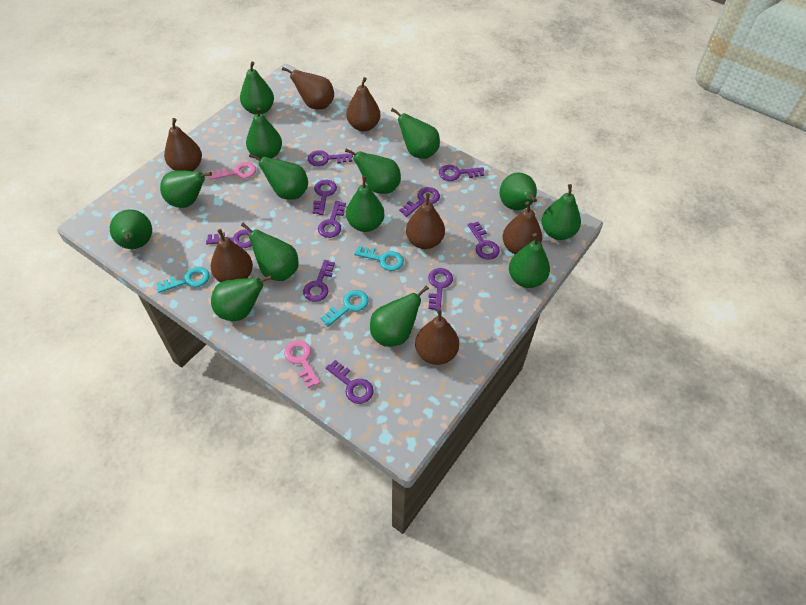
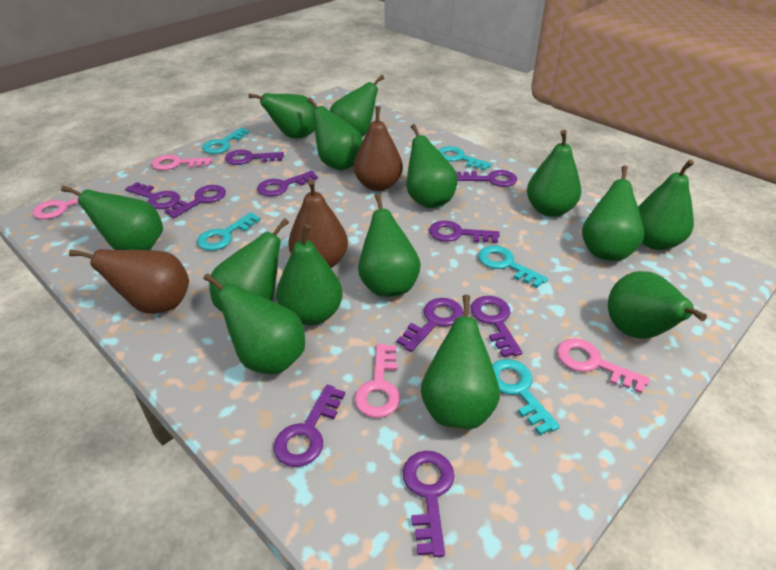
brown pear: [164,118,202,171] [211,229,253,282] [282,67,334,110] [346,77,380,131] [406,193,445,249] [415,308,459,365] [503,201,542,254] = 7 -> [69,249,189,314] [288,179,348,268] [354,106,403,191] = 3
pink key: [210,162,256,180] [284,340,320,388] = 2 -> [33,191,101,219] [151,155,212,170] [354,344,400,418] [557,338,650,394] = 4
turquoise key: [157,267,210,293] [321,290,369,327] [354,246,404,271] = 3 -> [197,212,261,251] [202,128,250,154] [438,146,492,171] [478,246,548,288] [492,359,560,435] = 5

